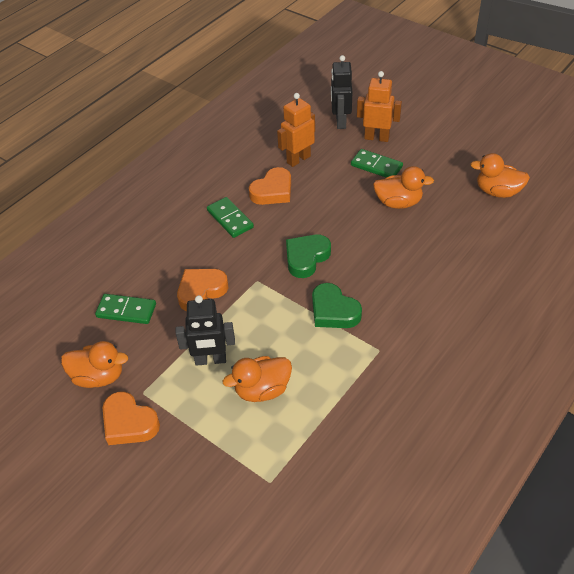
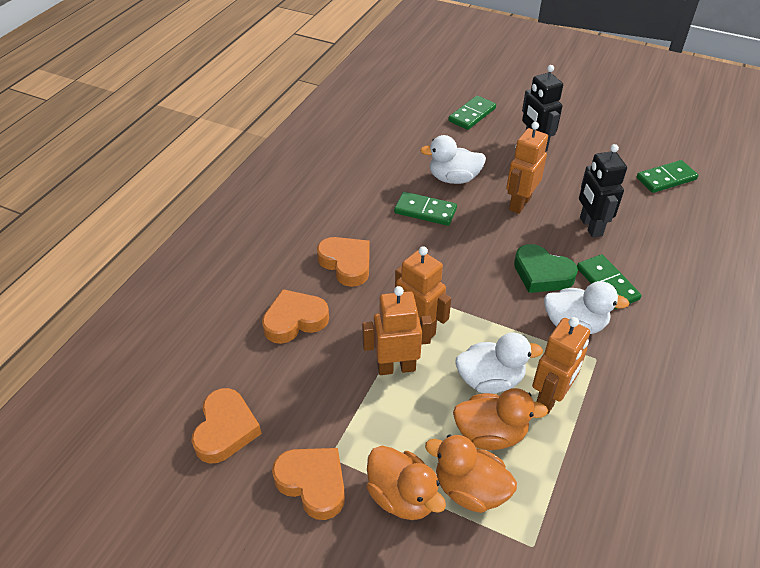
green domino: [95,294,156,324] [207,197,254,238] [351,149,403,178] = 3 -> [394,192,457,226] [448,96,496,130] [577,254,642,309] [637,160,698,193] = 4
green heart: [286,235,331,278] [312,283,362,328] = 2 -> [514,244,578,293] = 1
orange duck: [61,341,128,388] [223,356,292,402] [373,166,434,209] [470,153,530,198] = 4 -> [366,446,446,520] [425,435,517,513] [453,388,548,450] = 3
orange heart: [103,392,160,445] [177,269,228,311] [249,167,291,205] = 3 -> [191,388,262,463] [262,289,329,344] [272,448,345,520] [317,237,370,287] = 4
orange robot: [277,93,315,167] [357,71,402,142] = 2 -> [362,286,432,375] [395,246,451,338] [506,122,548,214] [532,317,590,414] = 4
white duck: none = 0 -> [420,135,486,184] [455,332,543,394] [544,281,629,334] = 3

